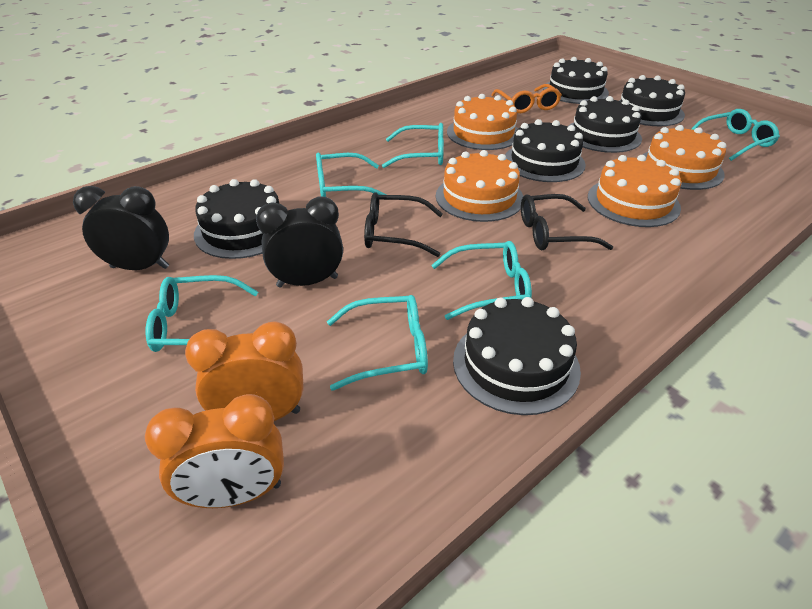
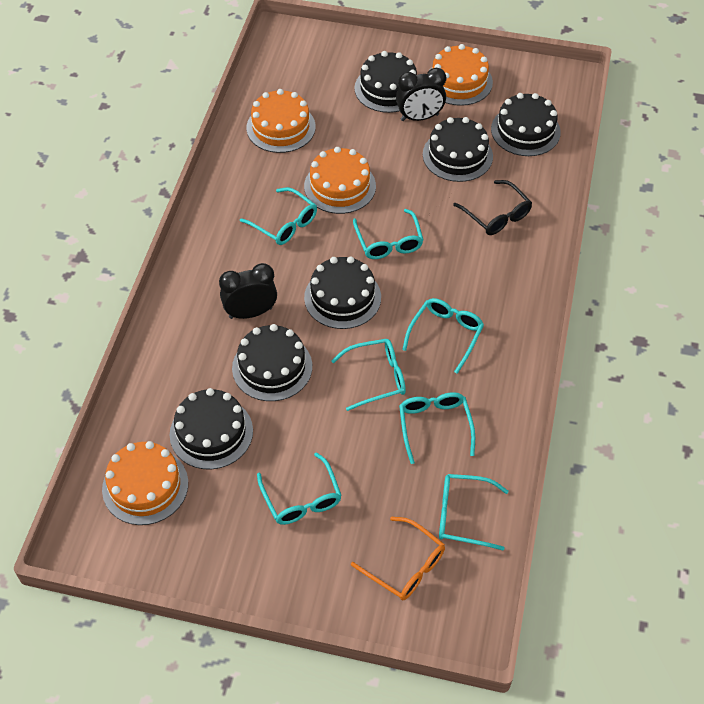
black glasses: [364,192,443,257] [521,194,613,250] = 2 -> [453,180,532,235] = 1
orange clock: [145,394,284,508] [185,321,304,421] = 2 -> none = 0
turquoise glasses: [146,275,258,352] [316,153,387,197] [327,295,428,391] [382,123,444,168] [431,241,532,320] [691,109,780,161] = 6 -> [240,187,317,245] [257,452,342,525] [331,339,406,411] [353,209,424,259] [399,392,475,464] [402,298,484,374] [439,474,508,550] = 7

